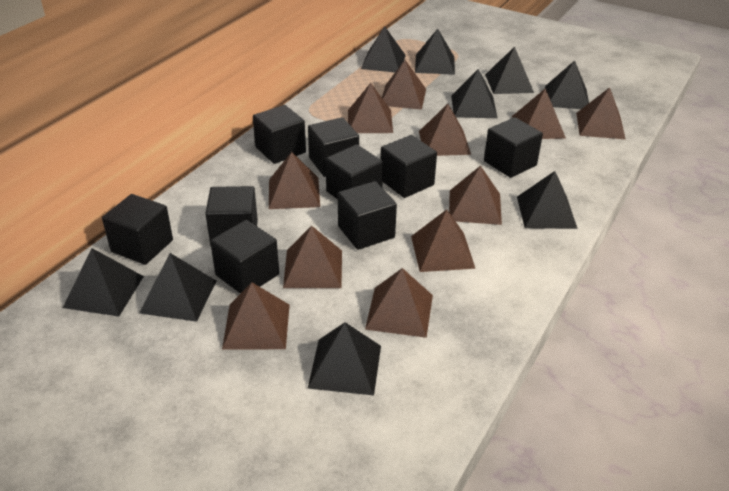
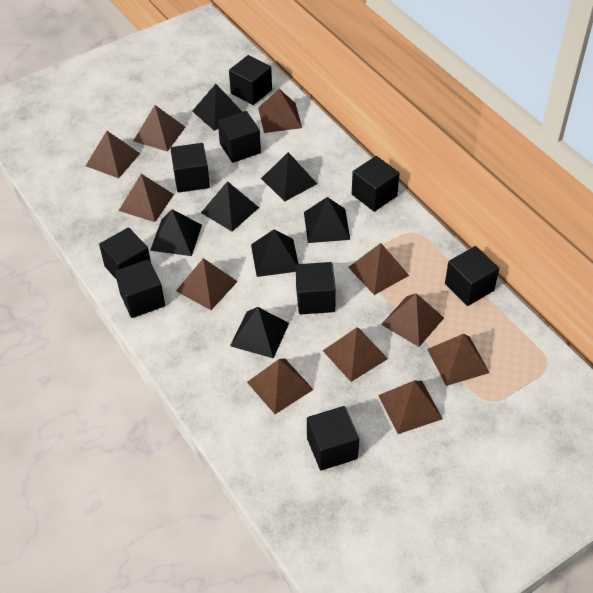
black pyramid: [63,248,144,317] [139,253,216,322] [308,322,381,395] [361,26,406,72] [415,29,455,75] [451,69,497,118] [485,47,534,94] [517,171,578,229] [545,60,589,109] = 9 -> [150,209,202,256] [192,84,242,131] [201,181,259,231] [230,307,289,359] [251,229,298,277] [261,152,317,202] [304,197,350,243] = 7

